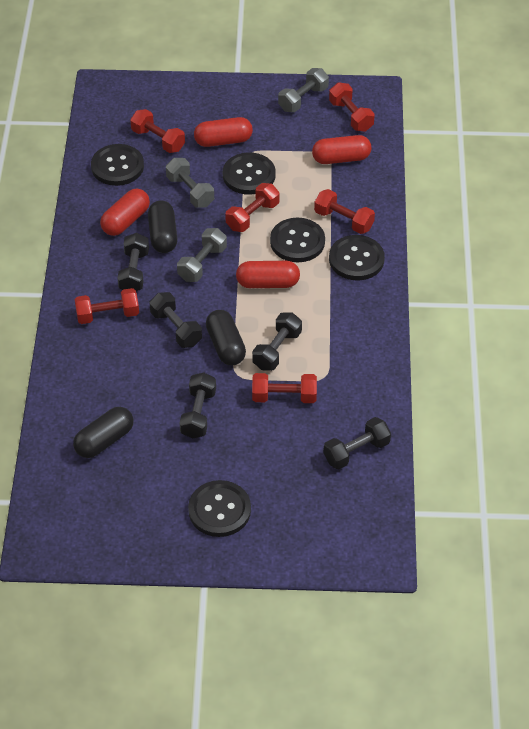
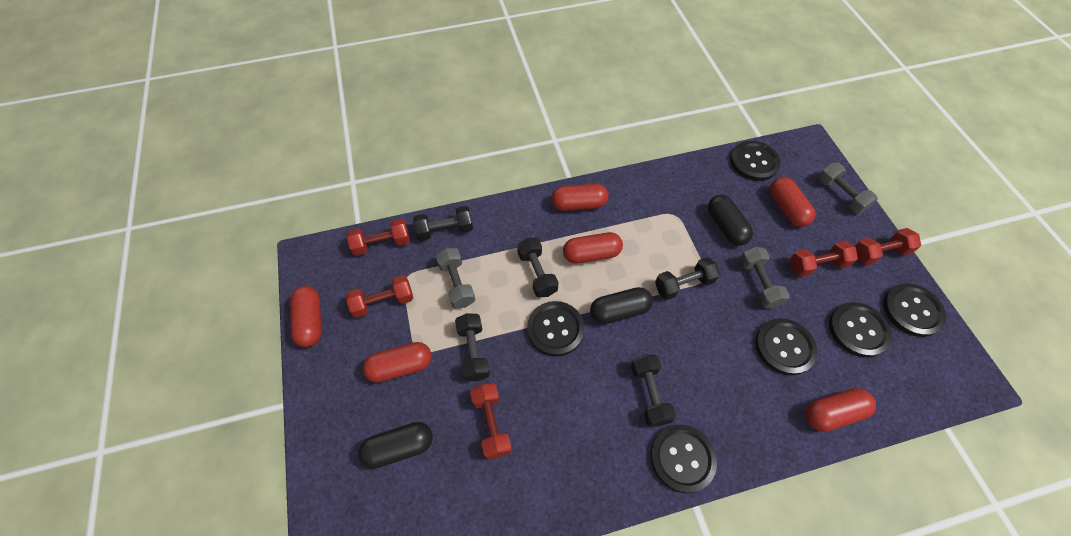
black button: [91,144,144,186] [188,480,251,537] [223,152,276,195] [270,218,325,262] [329,235,385,280] = 5 -> [527,301,584,357] [650,424,717,493] [730,141,781,181] [755,318,818,376] [829,302,892,358] [883,283,946,337] = 6
red capsule: [100,189,150,236] [194,117,253,147] [236,261,300,288] [312,135,371,164] = 4 -> [290,286,322,347] [363,342,432,383] [551,184,609,211] [563,232,623,264] [770,177,816,227] [805,388,876,432] = 6
red dumbbell: [75,288,139,324] [130,109,185,153] [225,183,280,232] [252,373,317,403] [314,189,375,234] [329,82,375,132] = 6 -> [346,275,413,318] [347,219,410,256] [470,383,512,459] [790,241,858,277] [855,228,921,265] = 5

